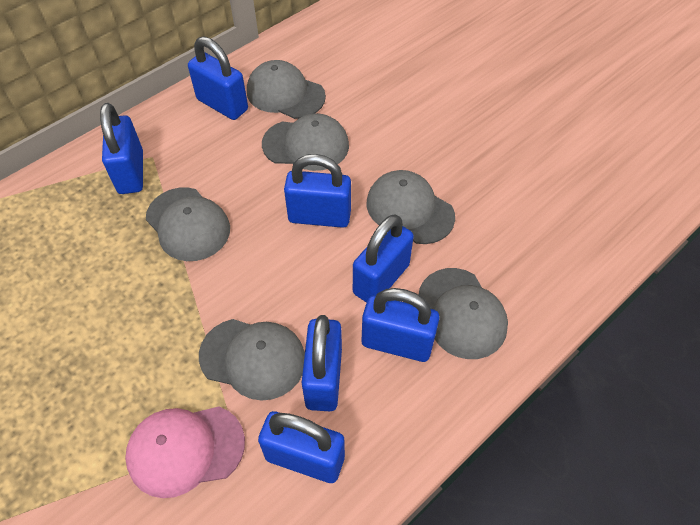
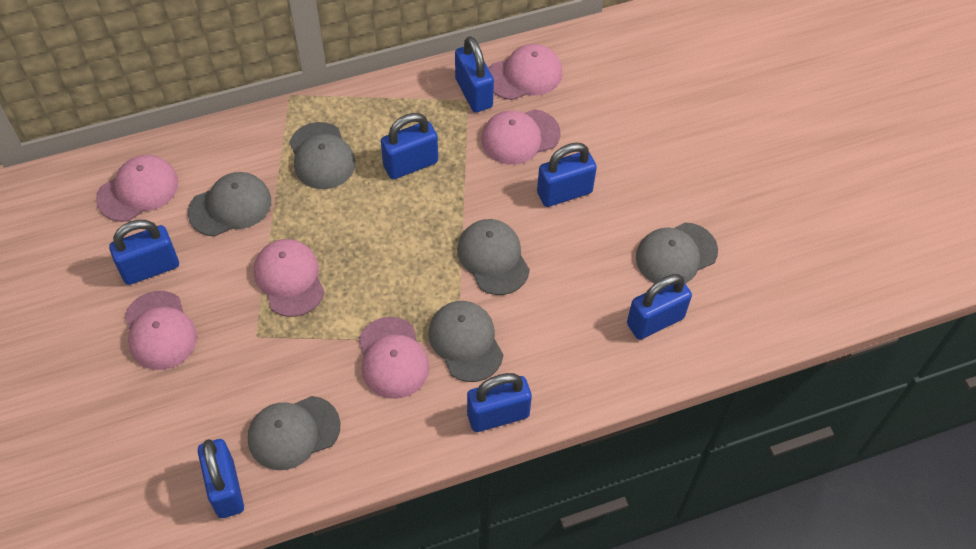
pink cap: [125,407,245,498] = 1 -> [96,155,178,222] [125,291,197,370] [254,239,325,317] [359,317,429,399] [481,109,560,165] [488,44,563,100] = 6

